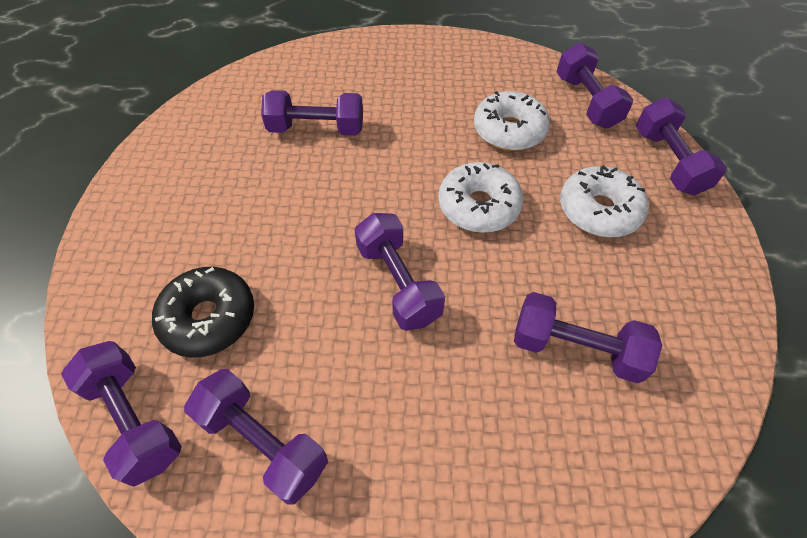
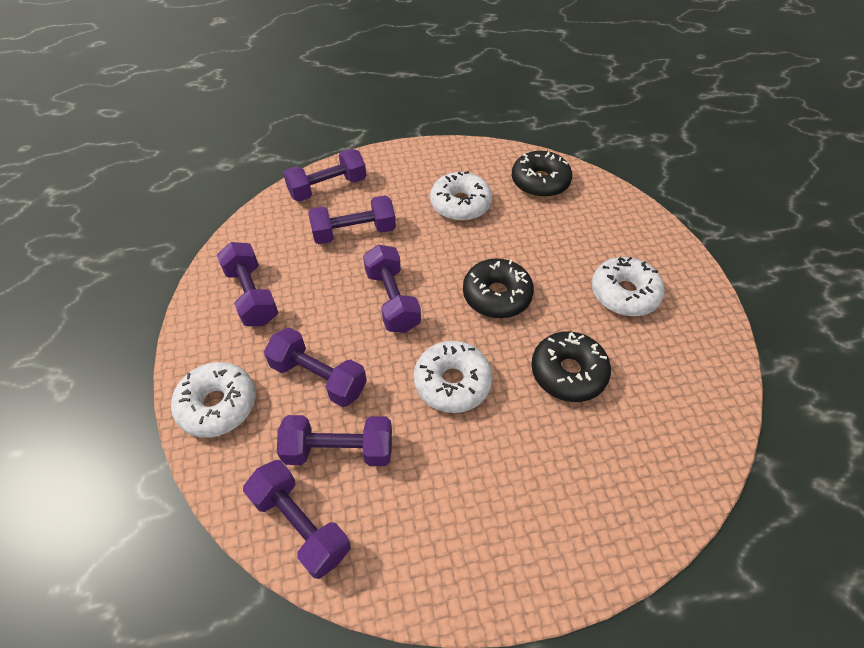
black donut: [152,267,254,358] = 1 -> [463,258,534,318] [512,151,572,198] [531,331,611,402] = 3
white donut: [438,162,523,233] [474,91,550,151] [560,165,649,237] = 3 -> [171,362,256,438] [414,341,493,413] [430,171,492,221] [592,257,665,316] = 4

